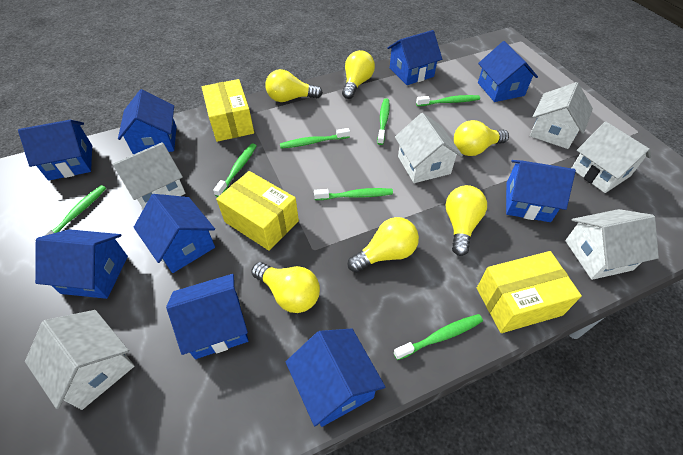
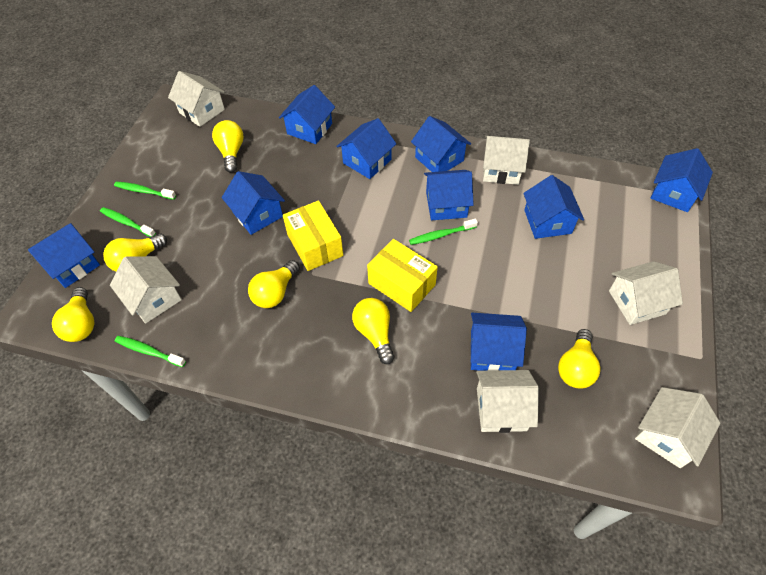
green toothbrush: [34,185,106,241] [213,144,256,197] [280,128,350,149] [314,188,393,200] [377,98,390,145] [393,314,483,360] [416,95,480,106] = 7 -> [100,207,156,237] [114,182,176,200] [115,336,186,367] [409,219,478,245] = 4
yellow box: [202,79,254,142] [216,171,299,251] [477,251,582,333] = 3 -> [283,200,343,271] [367,239,438,312] = 2

